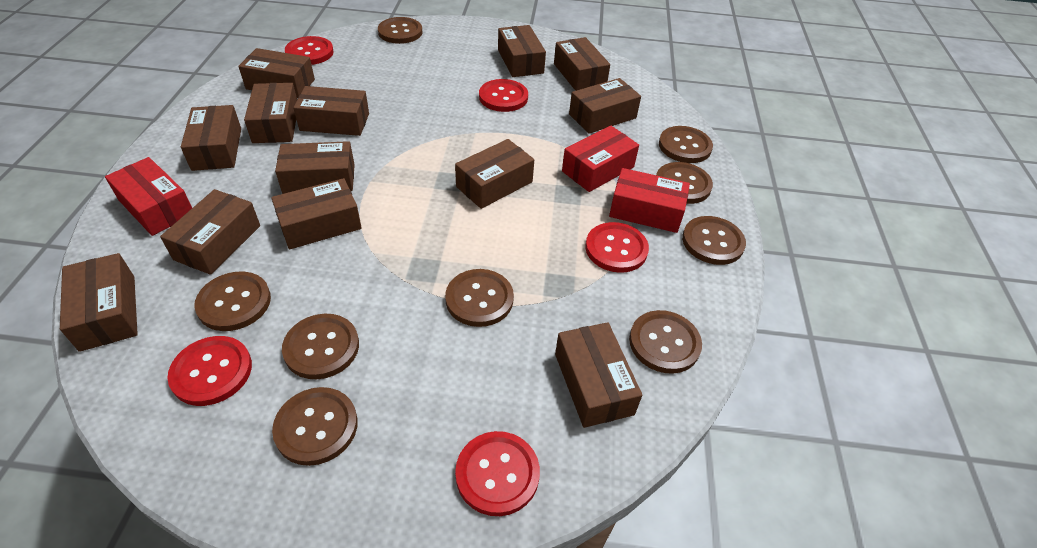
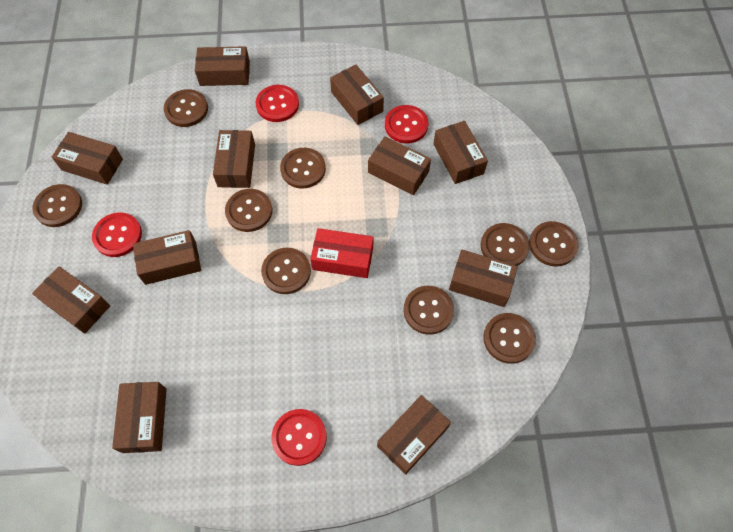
brown box: [60,253,138,352] [160,189,260,275] [181,105,241,171] [238,48,315,98] [244,83,297,143] [271,178,362,249] [275,141,355,194] [293,86,369,136] [455,139,534,209] [498,25,546,77] [554,37,610,91] [555,322,642,428] [569,78,641,134] = 13 -> [32,266,110,334] [52,132,123,185] [112,382,167,453] [133,230,201,285] [195,46,250,86] [213,130,255,188] [330,65,384,125] [368,137,431,195] [377,395,451,474] [433,121,488,184] [449,250,518,307] = 11
red box: [105,157,192,236] [562,125,639,192] [609,168,690,233] = 3 -> [310,228,374,278] = 1
red button: [167,336,252,406] [285,36,334,65] [455,431,540,516] [479,79,528,112] [585,222,649,273] = 5 -> [92,212,142,257] [256,85,299,122] [271,409,327,466] [385,105,429,144] = 4

